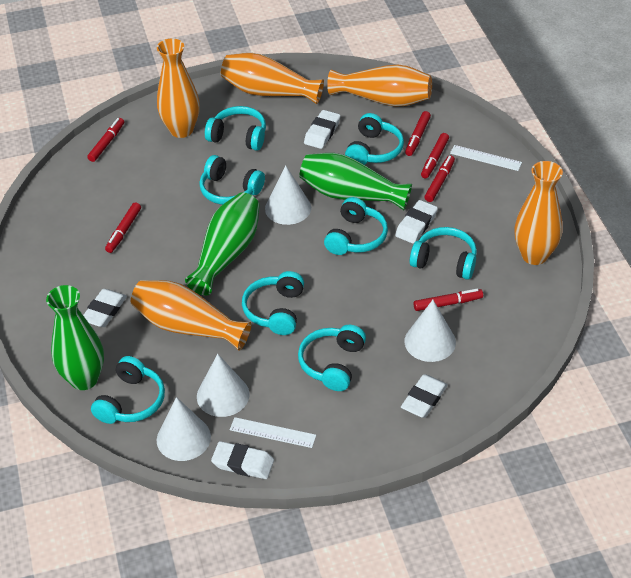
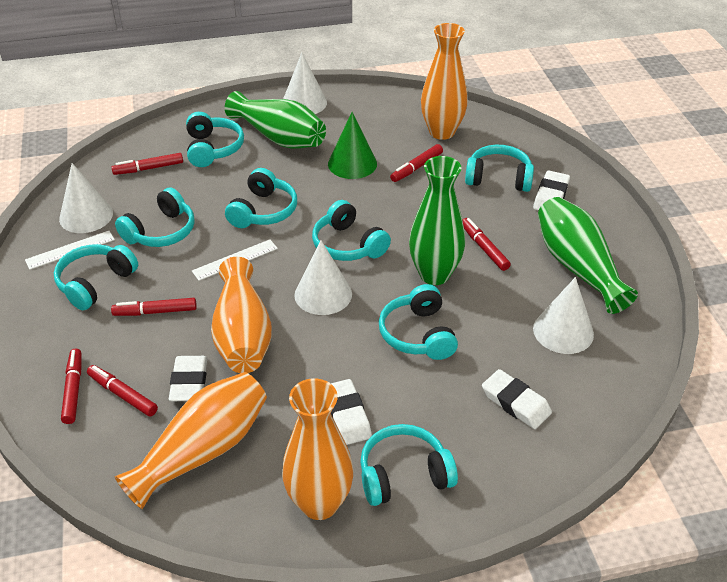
green cone: none = 0 -> [328,112,377,179] = 1
orange vase: [131,280,251,351] [157,39,200,138] [221,53,324,104] [327,65,432,107] [514,161,563,265] = 5 -> [115,372,267,509] [211,257,272,373] [282,378,353,520] [421,23,468,140] = 4
white eraser: [83,289,127,327] [211,441,274,479] [304,110,340,149] [395,200,438,244] [401,374,448,418] = 5 -> [169,356,208,401] [331,379,372,445] [482,369,552,429] [533,170,570,211] = 4

